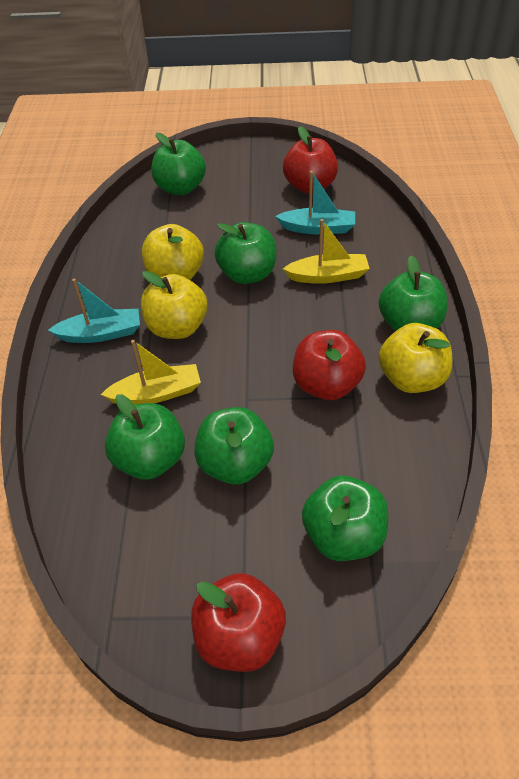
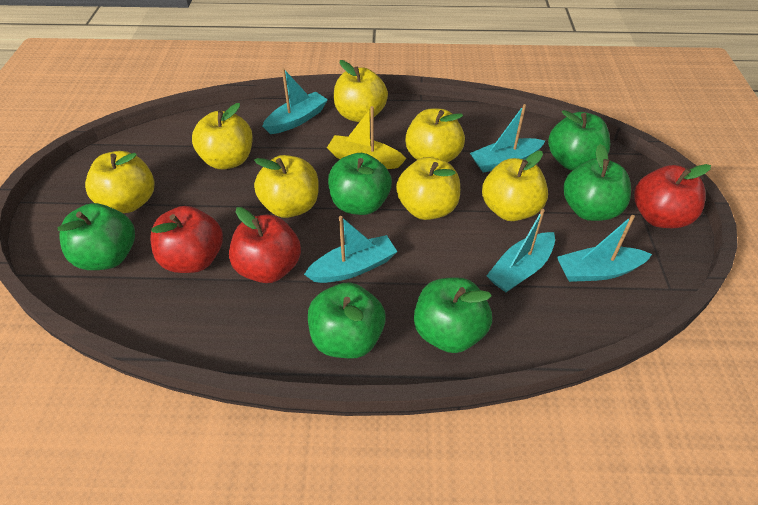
turquoise boat: [48,278,140,343] [275,171,355,234] = 2 -> [262,68,328,134] [304,216,397,283] [470,104,545,173] [487,209,555,292] [557,215,652,282] = 5
yellow apple: [141,271,207,339] [142,224,204,280] [379,323,452,393] = 3 -> [85,151,155,213] [192,103,253,170] [254,155,319,218] [334,60,388,122] [396,157,460,220] [405,109,465,163] [482,151,548,221] = 7
yellow boat: [101,340,201,405] [283,219,370,284] = 2 -> [327,106,406,169] = 1

